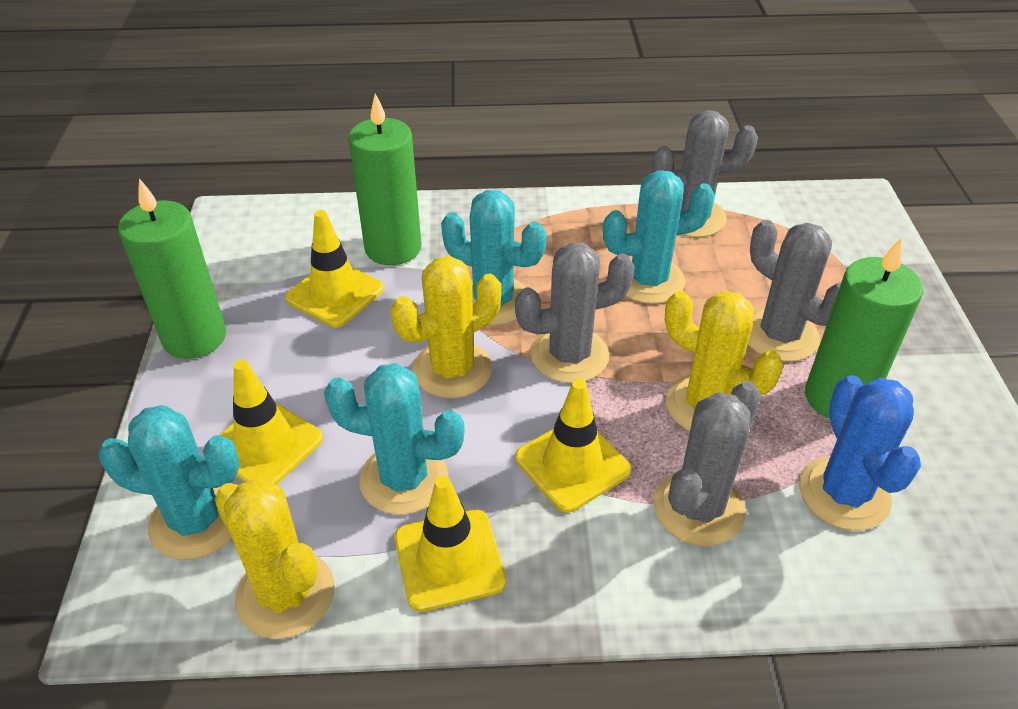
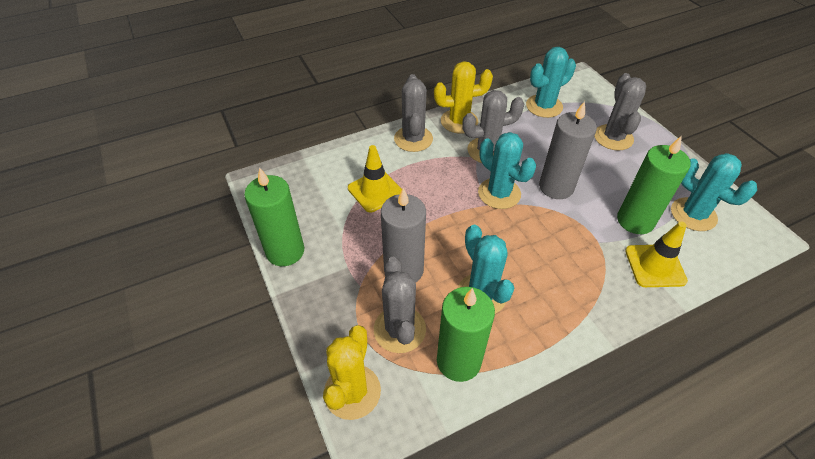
blue cactus: [799,375,921,530] = 1 -> none = 0
grey candle: none = 0 -> [381,188,426,283] [539,101,597,199] = 2
yellow cactus: [215,479,335,639] [391,256,501,398] [665,291,783,431] = 3 -> [323,325,381,420] [434,61,493,134] = 2
yellow traffic cone: [220,360,323,485] [285,210,384,328] [395,476,506,612] [515,379,631,513] = 4 -> [348,145,402,212] [625,222,688,287] = 2

